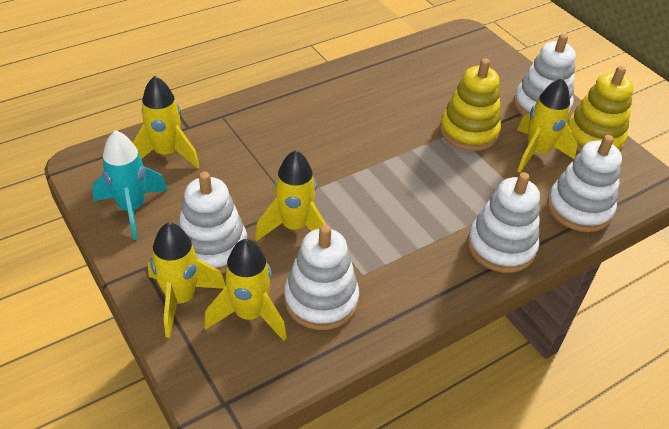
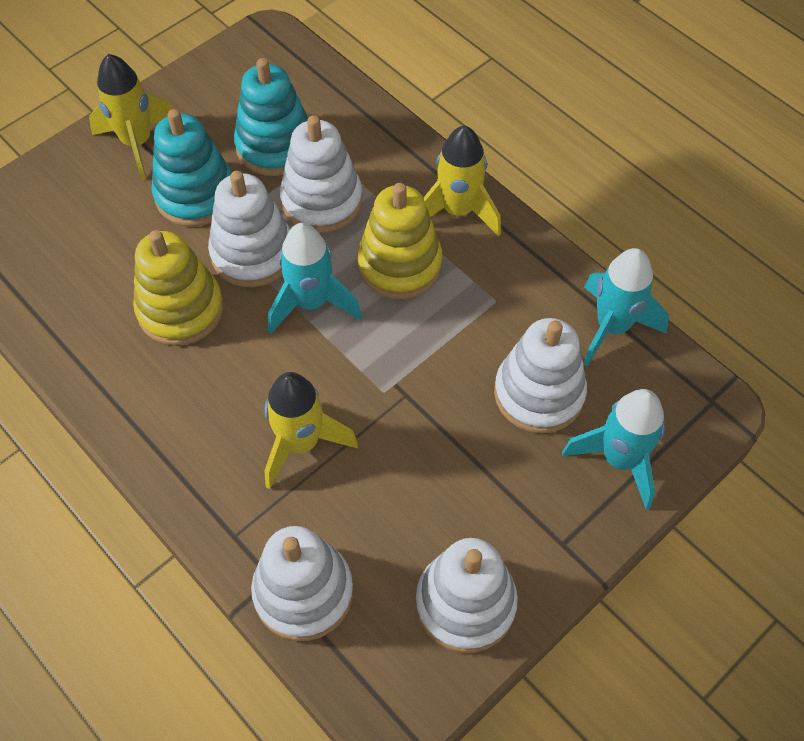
turquoise rocket: [92,130,168,240] = 1 -> [268,223,362,333] [562,389,665,510] [583,248,669,366] = 3
turquoise stacking toy: none = 0 -> [151,109,232,227] [234,58,308,176] = 2
yellow rocket: [133,76,200,169] [148,222,226,338] [204,239,287,341] [255,150,326,241] [517,78,578,173] = 5 -> [89,54,172,180] [264,372,358,489] [423,126,501,237] = 3

